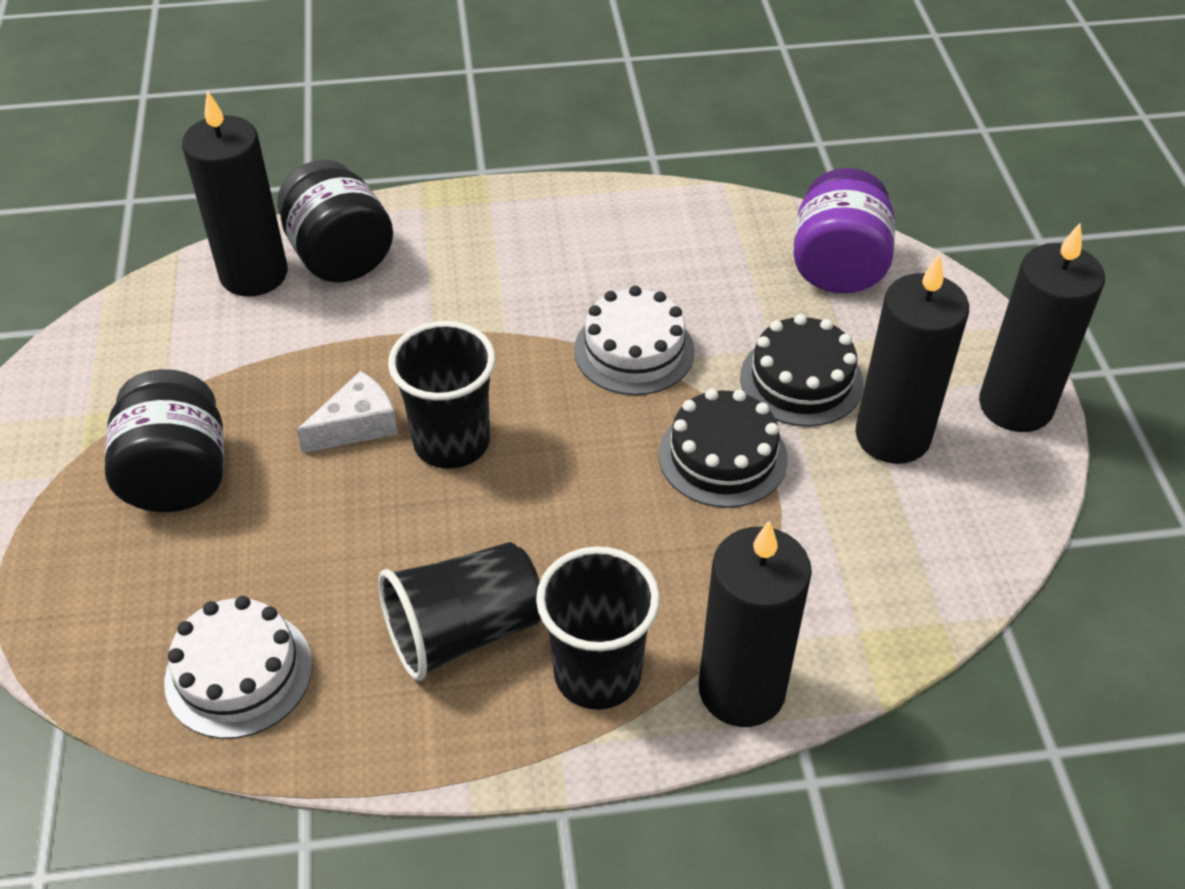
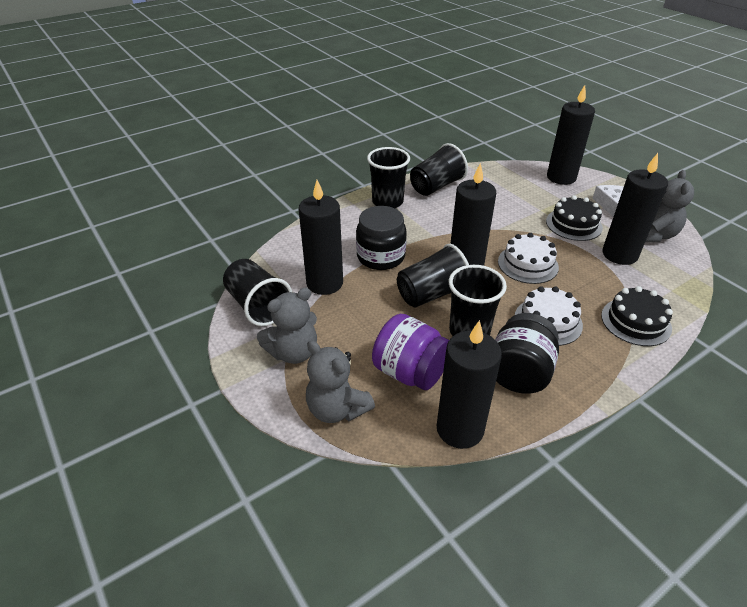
black candle: [182,90,288,297] [699,520,812,727] [855,254,969,464] [979,223,1105,432] = 4 -> [299,180,343,295] [437,320,502,449] [450,163,496,266] [547,85,595,185] [602,153,668,265] = 5
black cup: [378,542,540,681] [388,321,495,469] [536,546,660,710] = 3 -> [223,259,292,326] [367,147,410,208] [397,244,469,308] [410,143,468,196] [449,265,507,336] = 5
grey teddy bear: none = 0 -> [257,288,317,364] [306,340,375,423] [645,170,694,242] = 3

